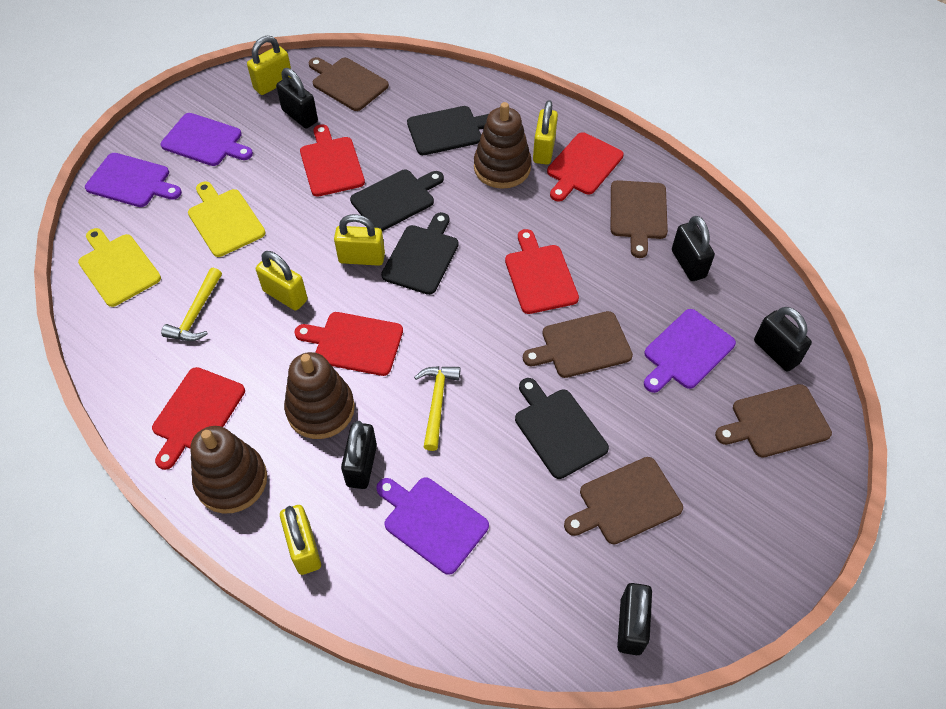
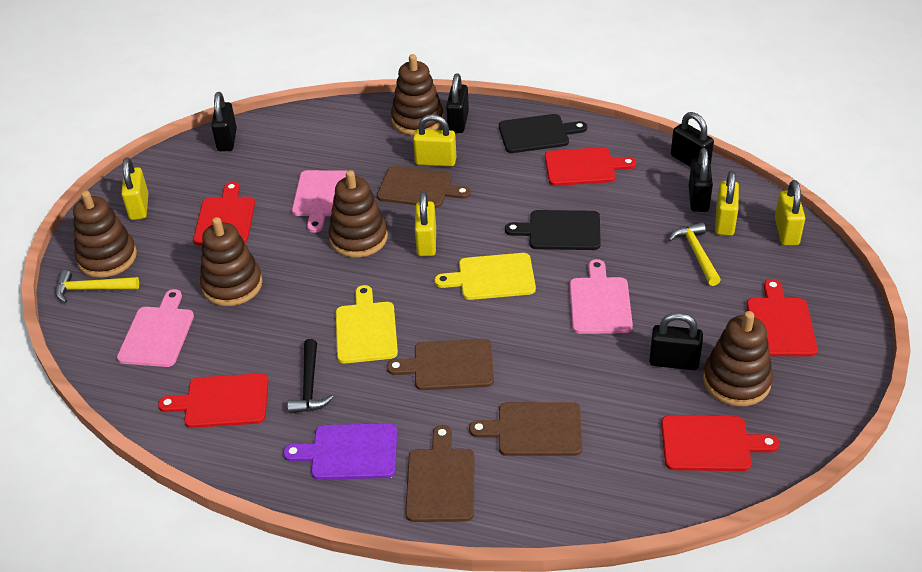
black cutting board: [350,170,444,231] [381,212,459,295] [407,106,489,155] [515,378,609,479] = 4 -> [499,114,587,153] [505,210,601,250] = 2
black hammer: none = 0 -> [288,339,334,413] = 1
brown cutting board: [309,57,389,111] [523,311,633,378] [564,457,683,545] [611,180,668,258] [715,384,832,457] = 5 -> [377,166,471,208] [387,339,494,390] [405,425,475,522] [469,402,582,456] = 4
brown stacking toy: [190,426,267,514] [284,352,355,439] [474,102,531,189] = 3 -> [73,191,137,278] [200,217,263,306] [328,170,388,258] [391,54,444,135] [703,311,773,407] = 5
pink cutting board: none = 0 -> [117,289,194,367] [292,170,347,233] [570,259,633,334] = 3
purple cutting board: [85,153,182,207] [160,113,253,166] [376,477,489,575] [644,309,736,393] = 4 -> [283,423,397,480] = 1

